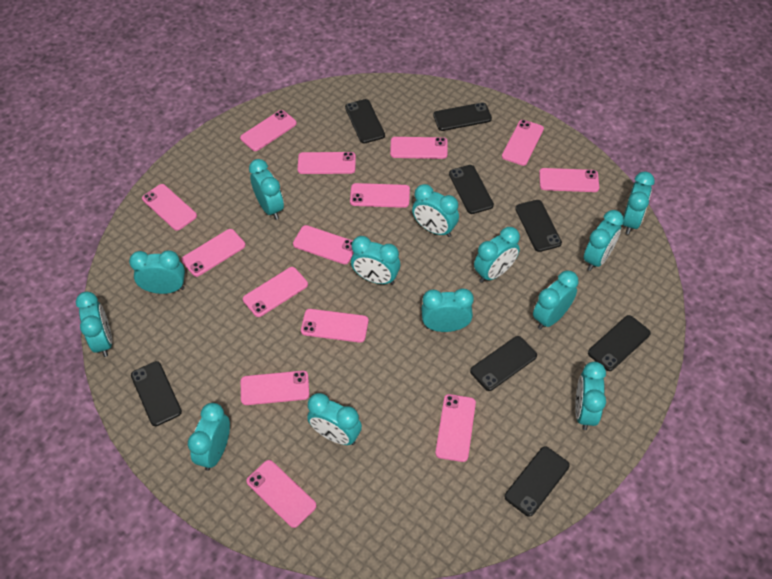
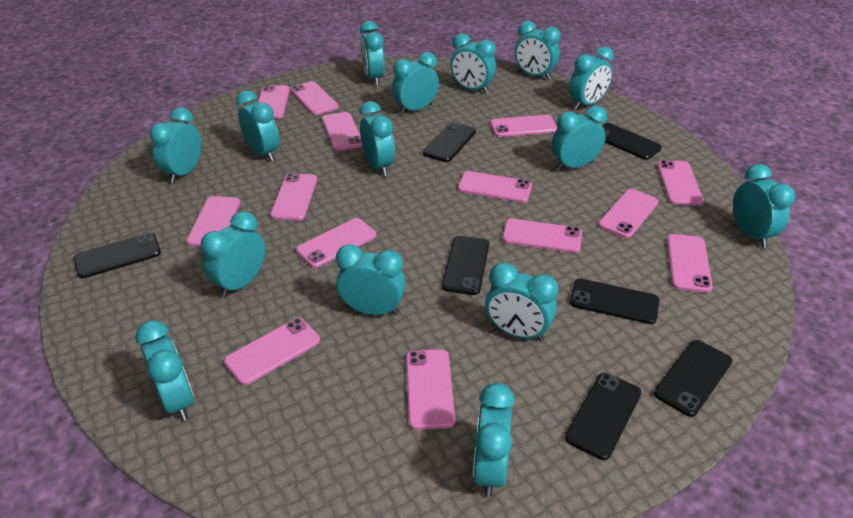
black phone: [131,361,182,426] [345,99,385,143] [433,103,492,131] [449,165,494,214] [470,336,537,391] [505,446,570,517] [515,200,562,252] [588,315,651,371] = 8 -> [74,233,161,278] [423,122,476,162] [442,236,489,295] [565,373,642,460] [570,279,659,324] [602,123,662,160] [654,340,732,417] = 7
turquoise clock: [76,292,112,357] [129,250,185,294] [188,403,230,471] [249,159,284,220] [307,393,362,445] [351,236,400,285] [412,184,459,237] [421,288,474,332] [474,227,520,283] [533,271,579,330] [575,362,606,430] [584,210,624,271] [623,171,655,234] = 13 -> [135,320,194,421] [150,108,201,183] [201,211,266,297] [236,90,279,161] [336,244,406,315] [360,21,385,86] [360,101,395,176] [392,52,439,115] [450,33,496,93] [473,383,515,497] [485,262,559,341] [515,21,561,80] [552,106,607,171] [569,46,614,110] [733,164,795,248] = 15

